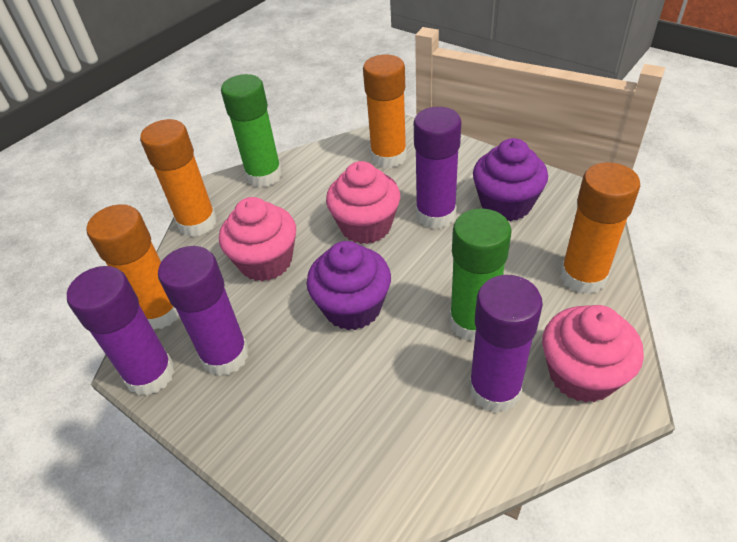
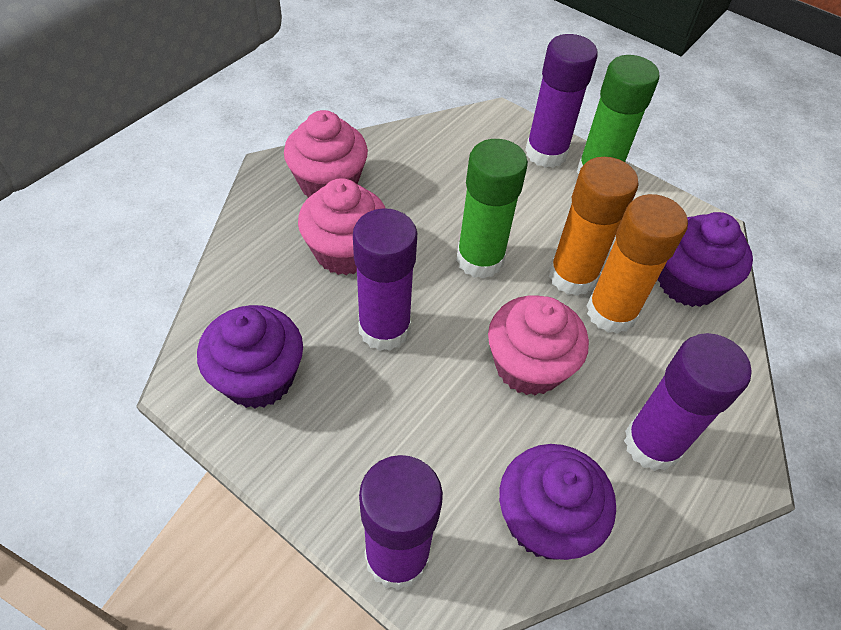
orange glue stick: [87,204,179,330] [140,119,217,237] [363,55,407,168] [560,162,640,294] = 4 -> [549,157,639,296] [587,194,688,334] = 2
purple cupcake: [307,241,391,330] [473,138,548,221] = 2 -> [197,305,303,409] [499,444,616,560] [658,212,753,307] = 3

